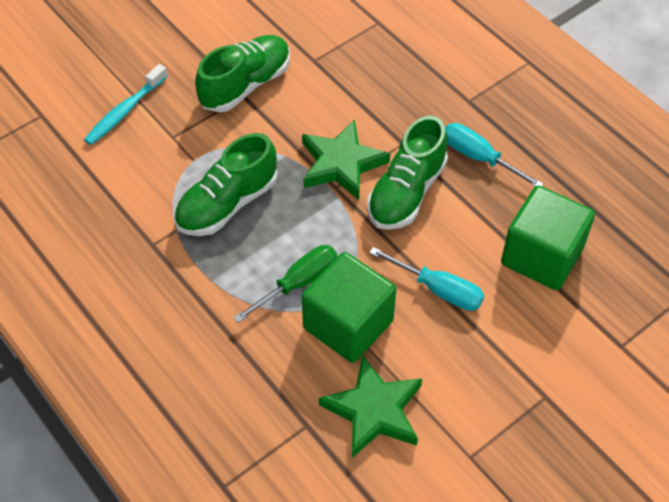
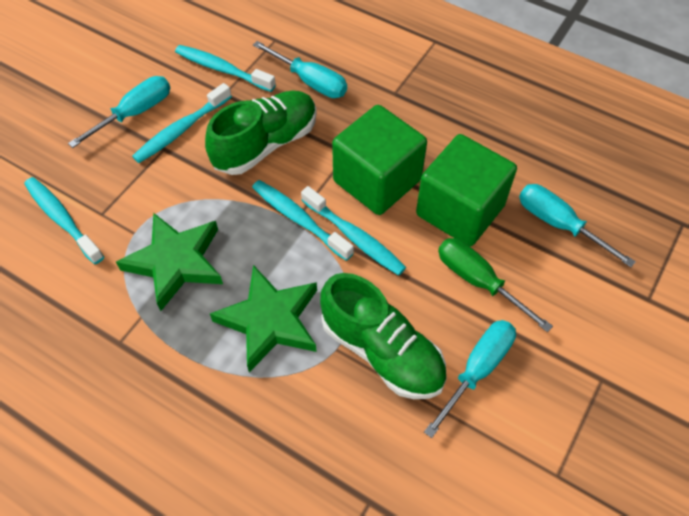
green shoe: [174,133,278,236] [195,35,290,112] [367,116,448,230] = 3 -> [205,91,317,175] [320,273,447,399] = 2
turquoise screwdriver: [369,247,484,311] [445,123,544,186] = 2 -> [68,76,170,148] [253,41,347,98] [424,320,516,438] [519,184,636,267] = 4
turquoise toothbrush: [84,64,167,145] = 1 -> [24,177,104,264] [132,83,232,163] [175,45,276,92] [252,180,354,261] [301,186,406,275] = 5

